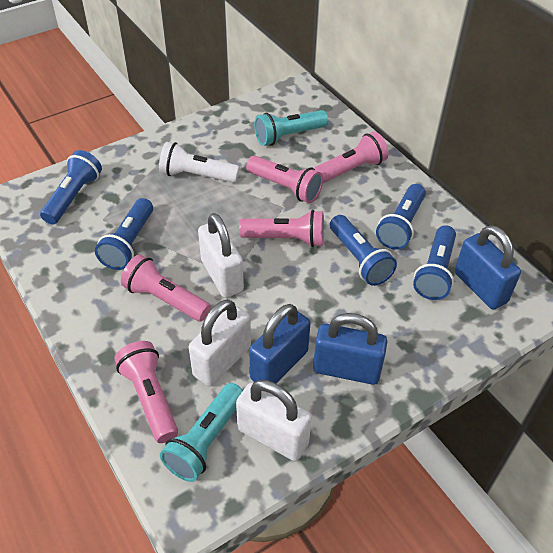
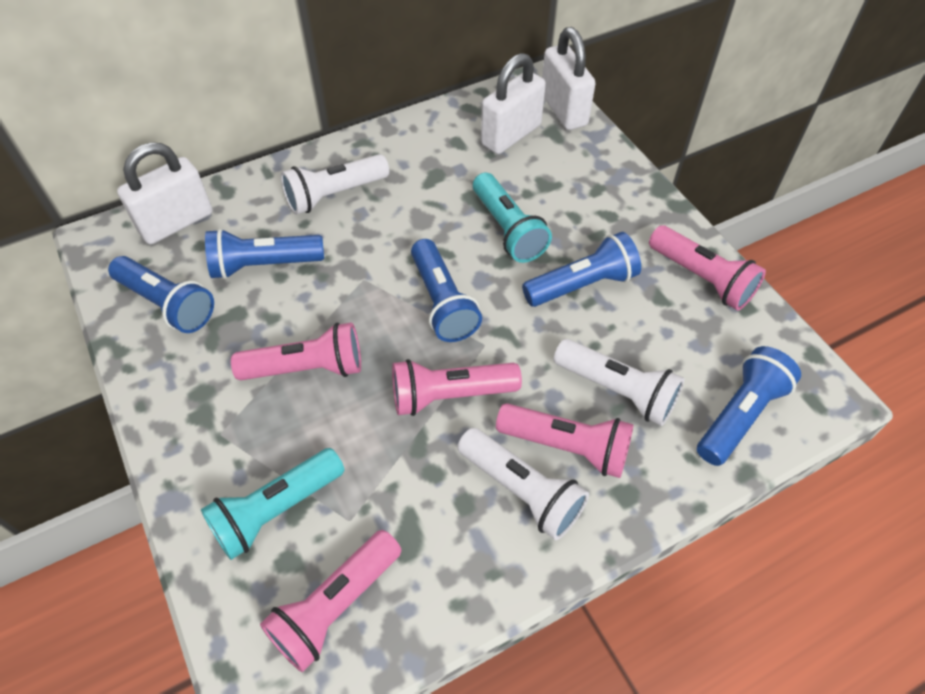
blue padlock: [249,304,310,383] [313,313,387,385] [455,225,521,310] = 3 -> none = 0
white flashlight: [159,142,240,183] = 1 -> [280,154,389,215] [457,428,589,540] [554,339,685,426] = 3

